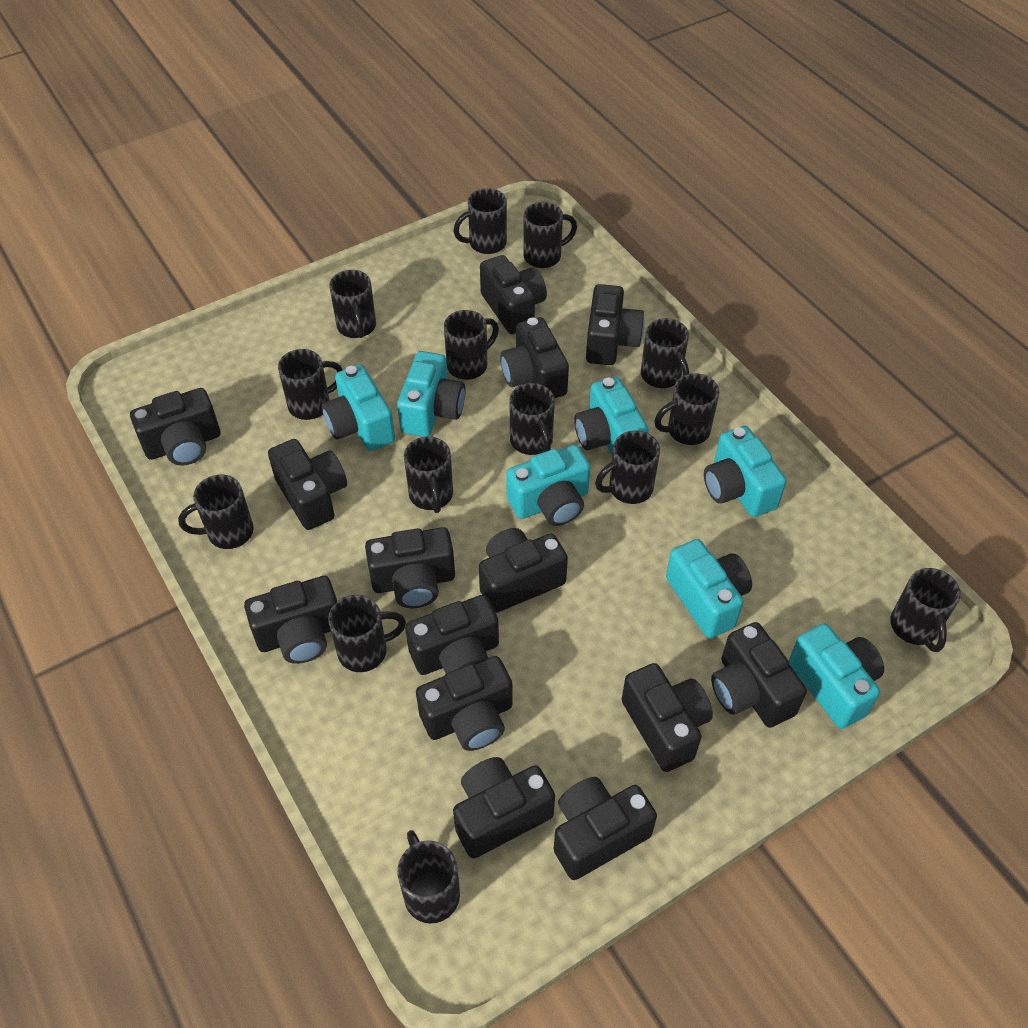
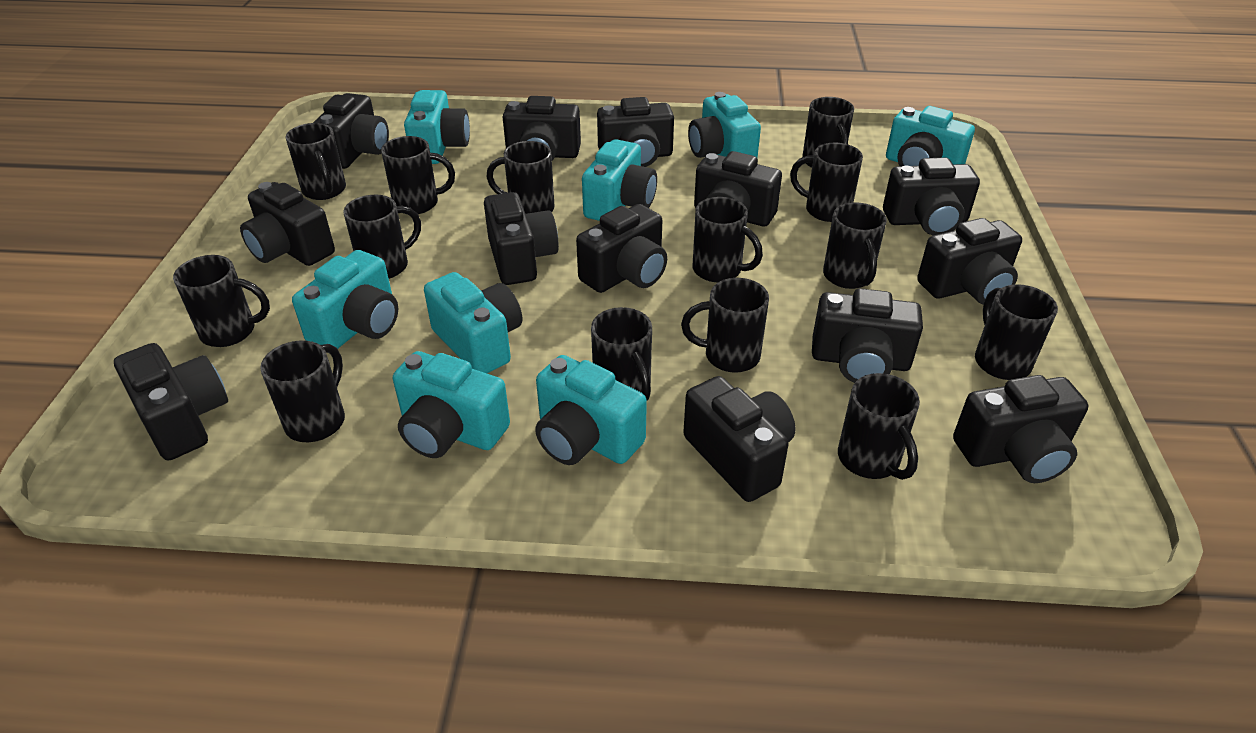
black camera: [130,388,220,466] [244,576,337,664] [268,439,347,530] [365,527,455,608] [405,595,499,675] [416,656,513,751] [453,757,555,859] [479,528,568,613] [480,255,547,334] [500,317,569,398] [554,777,657,880] [586,284,644,365] [622,663,713,772] [711,622,807,728] = 14 -> [114,343,228,460] [240,182,335,266] [313,93,389,169] [484,192,559,285] [503,96,581,160] [576,204,667,293] [597,97,674,167] [683,376,796,502] [694,151,782,226] [812,288,923,383] [883,157,980,235] [917,218,1022,305] [953,375,1089,483] = 13
turquoise camera: [322,364,395,451] [397,351,465,437] [506,445,591,526] [574,377,649,455] [666,539,752,638] [704,426,787,517] [789,623,884,729] = 7 -> [292,250,398,349] [393,351,510,458] [404,90,470,164] [424,272,522,373] [535,355,647,465] [582,139,657,221] [688,92,761,158] [886,106,975,166] = 8

